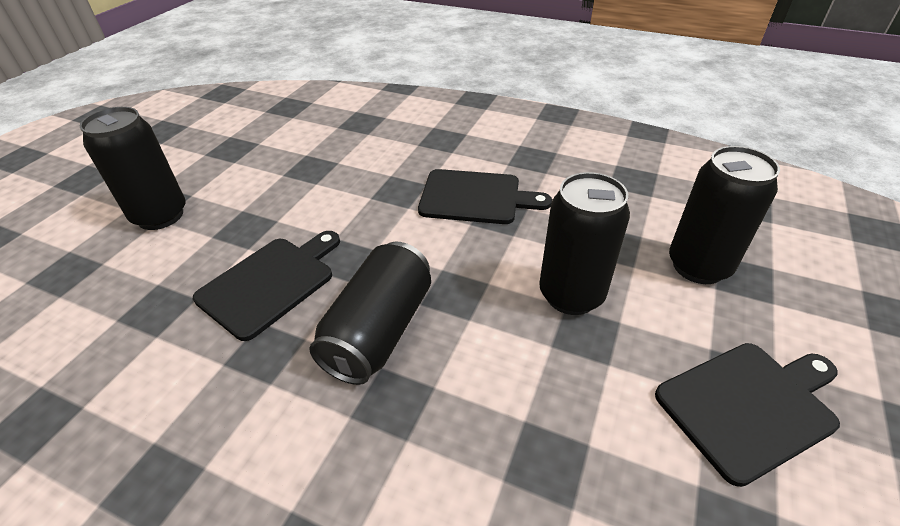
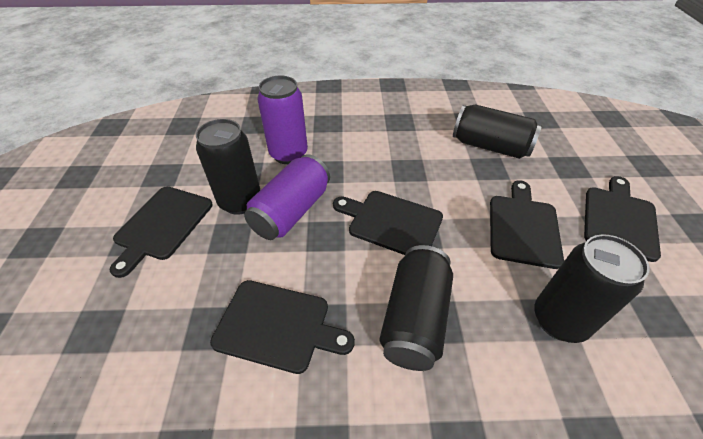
black cutting board: [193,231,340,341] [418,169,552,224] [655,343,840,487] = 3 -> [110,187,213,278] [210,280,355,374] [333,191,443,255] [490,180,564,269] [584,176,661,262] = 5
purple can: none = 0 -> [244,154,330,240] [257,76,308,164] = 2

